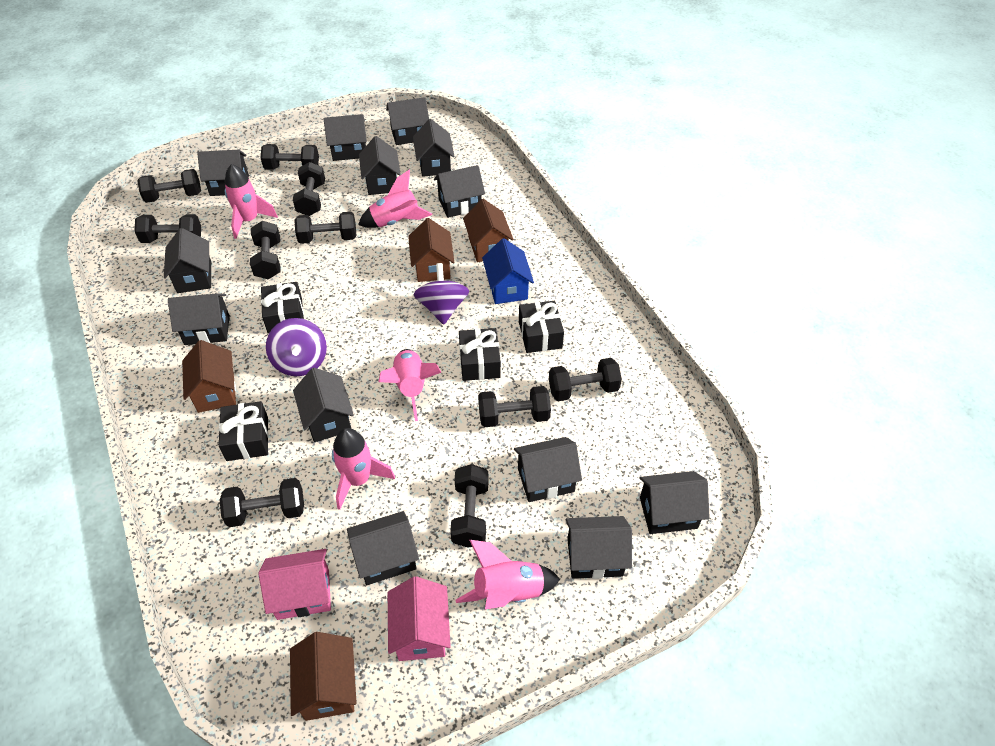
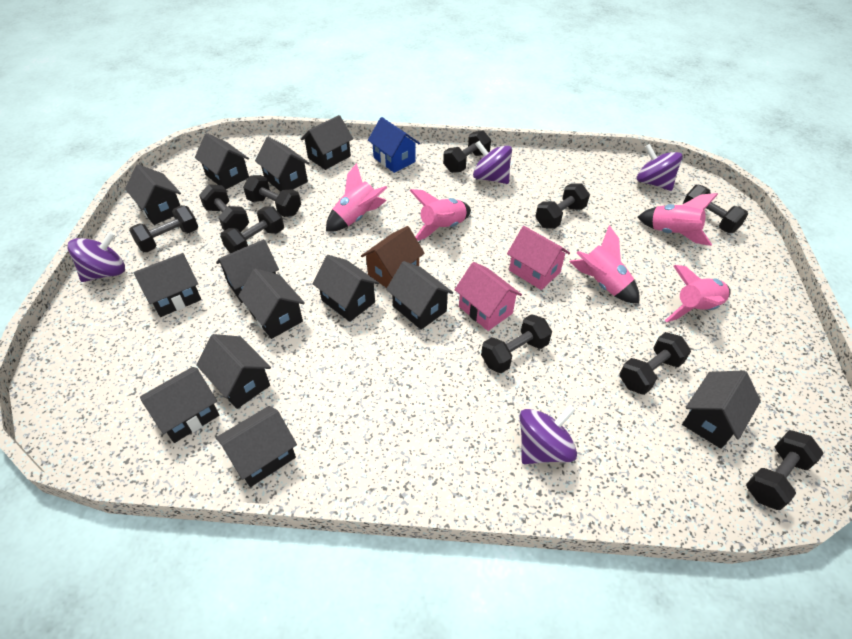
black gift: [219,401,269,461] [261,282,304,334] [459,328,501,381] [519,301,564,353] = 4 -> none = 0
brown house: [182,340,236,413] [290,632,357,721] [408,218,454,282] [463,199,514,262] = 4 -> [361,226,425,288] = 1
purple spinning top: [266,318,327,376] [414,263,469,325] = 2 -> [68,231,125,282] [473,141,512,184] [519,404,577,464] [637,144,683,191] = 4

